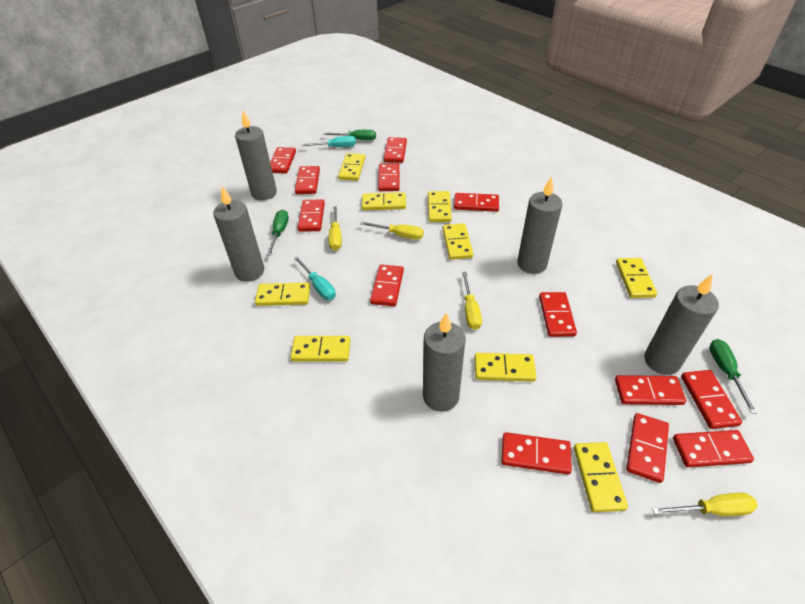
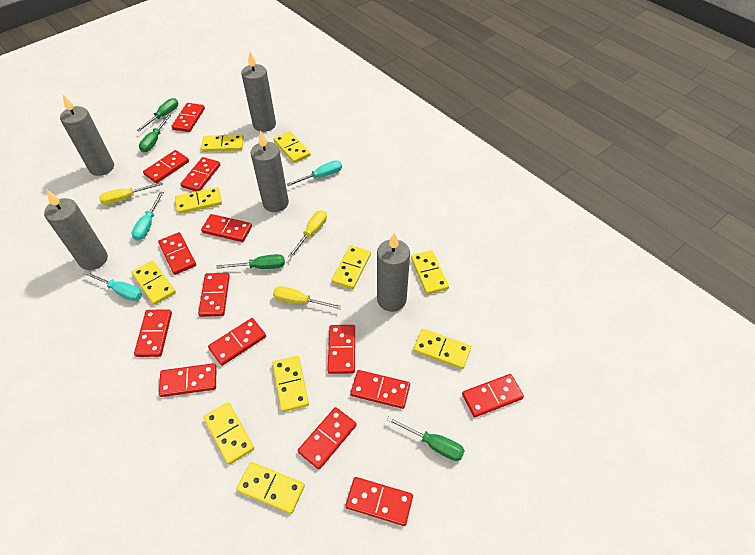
green screwdriver: [267,210,289,256] [323,130,376,140] [709,339,757,414] = 3 -> [137,98,178,132] [139,114,171,152] [216,254,285,269] [387,416,465,461] = 4
red domino: [270,147,296,174] [295,166,320,194] [298,199,325,232] [370,265,404,306] [378,163,400,191] [384,137,407,163] [454,193,499,212] [502,432,572,475] [539,292,577,337] [615,375,686,405] [626,413,669,483] [673,430,754,467] [681,370,742,429] = 13 -> [134,310,172,357] [143,150,189,183] [158,232,196,275] [159,363,217,397] [171,103,205,132] [180,157,220,191] [198,273,230,317] [201,214,252,242] [208,318,266,366] [298,407,357,470] [328,325,355,374] [346,477,413,526] [350,370,410,409] [462,374,524,417] = 14
turquoise screwdriver: [294,256,336,300] [301,136,356,147] = 2 -> [83,271,142,301] [132,192,164,241] [287,160,342,186] = 3
yellow domino: [255,282,310,306] [290,336,351,362] [338,153,365,181] [362,192,406,210] [428,191,452,222] [443,223,473,260] [475,353,537,382] [574,442,628,512] [616,258,657,298] = 9 -> [132,260,176,305] [175,187,222,214] [201,134,244,152] [203,402,254,465] [237,462,305,514] [272,356,309,412] [274,131,311,163] [332,245,371,289] [411,250,449,295] [413,329,471,369] = 10
yellow screwdriver: [329,206,342,251] [360,221,424,240] [462,272,482,330] [652,493,757,516] = 4 -> [99,182,163,205] [273,286,341,309] [289,210,327,258] = 3

